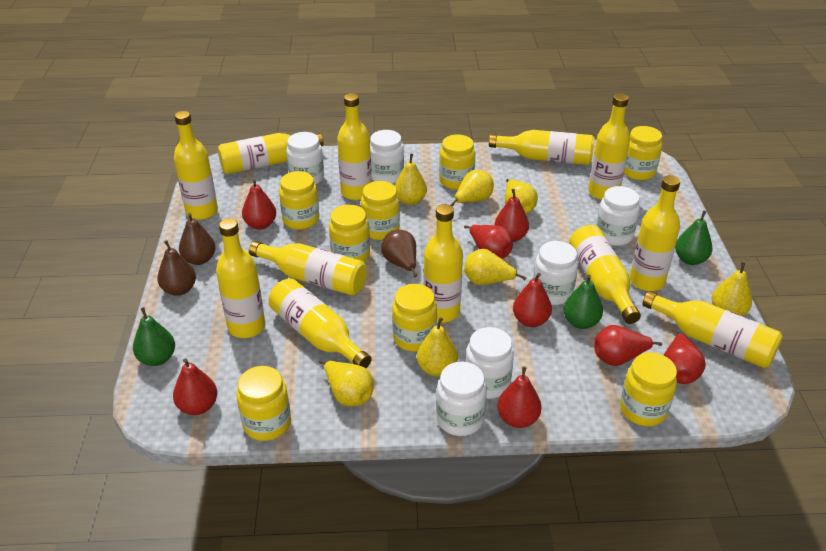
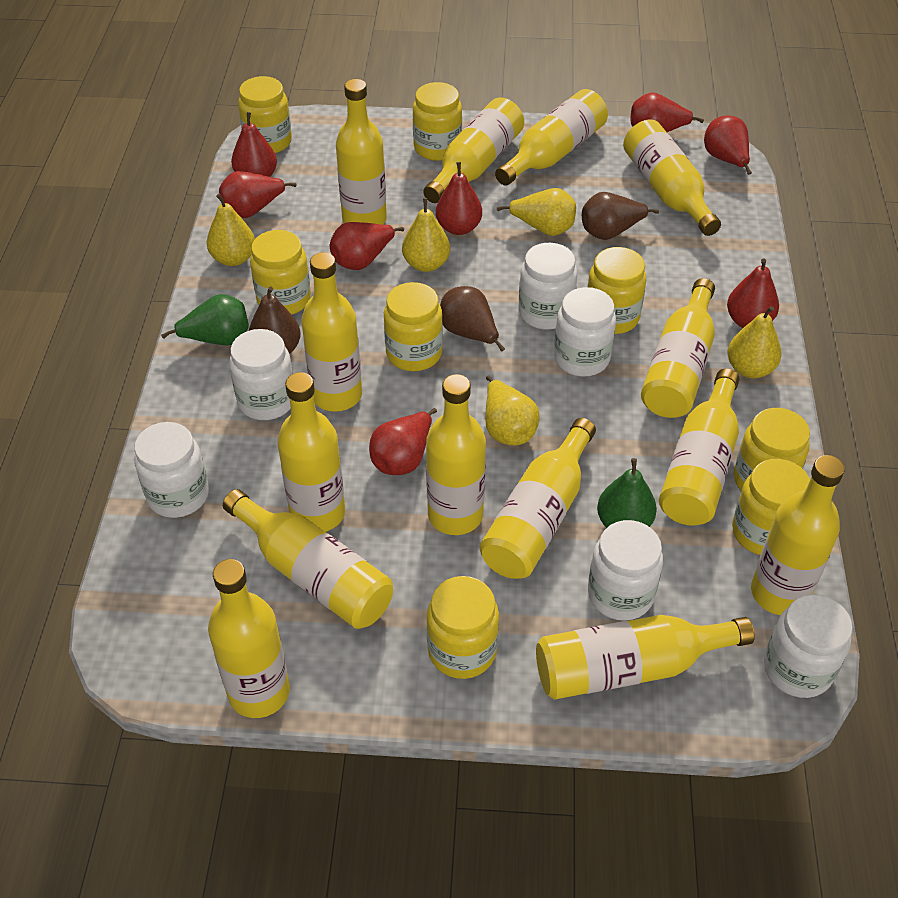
green pear: [133,307,175,366] [563,275,603,329] [675,211,713,265] = 3 -> [161,294,249,345] [597,458,657,528] = 2
yellow bottle: [174,111,218,220] [216,218,265,338] [218,133,324,174] [249,241,367,296] [268,278,371,368] [337,93,372,200] [423,204,463,323] [489,130,594,165] [569,225,641,324] [588,93,630,200] [630,175,680,291] [642,291,783,368] = 12 -> [208,559,290,718] [223,489,393,629] [278,372,345,532] [301,252,362,412] [336,79,387,225] [423,97,524,203] [426,374,486,535] [480,418,596,579] [495,89,608,186] [536,615,755,700] [623,120,721,236] [641,278,715,418] [659,368,739,525] [751,455,845,615] = 14
yellow pear: [319,360,373,406] [395,154,427,205] [417,317,458,376] [450,170,494,207] [464,249,527,285] [505,179,538,214] [712,262,752,316] = 7 -> [207,194,255,266] [402,198,450,272] [485,375,540,446] [497,188,576,236] [728,306,782,378] = 5

